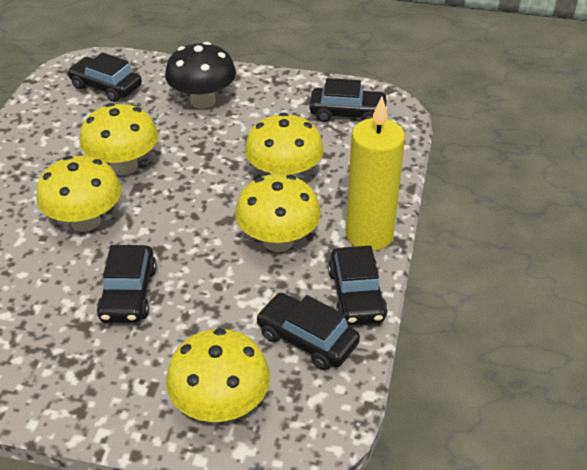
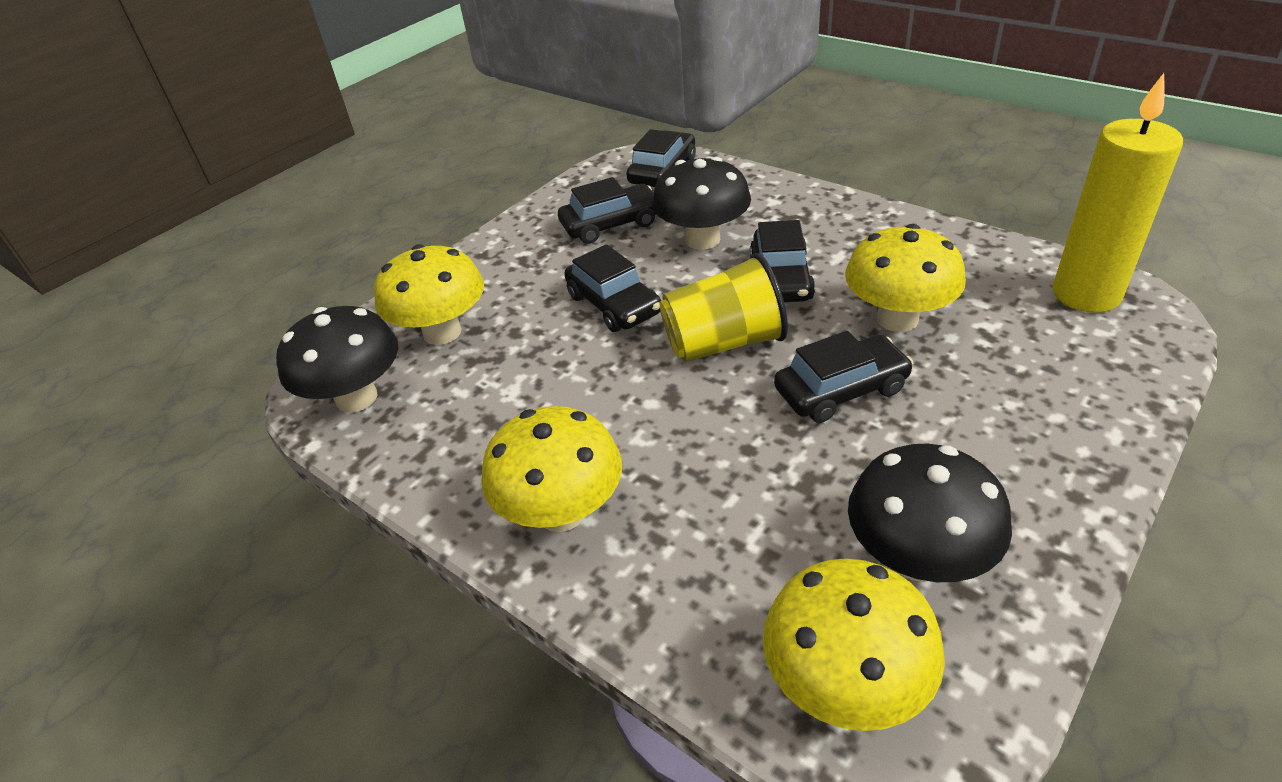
black mushroom: [165,42,236,109] = 1 -> [276,306,398,413] [652,157,751,250] [848,444,1012,582] = 3
yellow cup: none = 0 -> [659,253,788,362] = 1
yellow mushroom: [36,156,122,232] [79,103,158,175] [166,328,270,422] [235,174,321,252] [245,113,324,178] = 5 -> [374,244,484,345] [481,406,622,532] [763,558,945,731] [845,224,966,332] = 4

